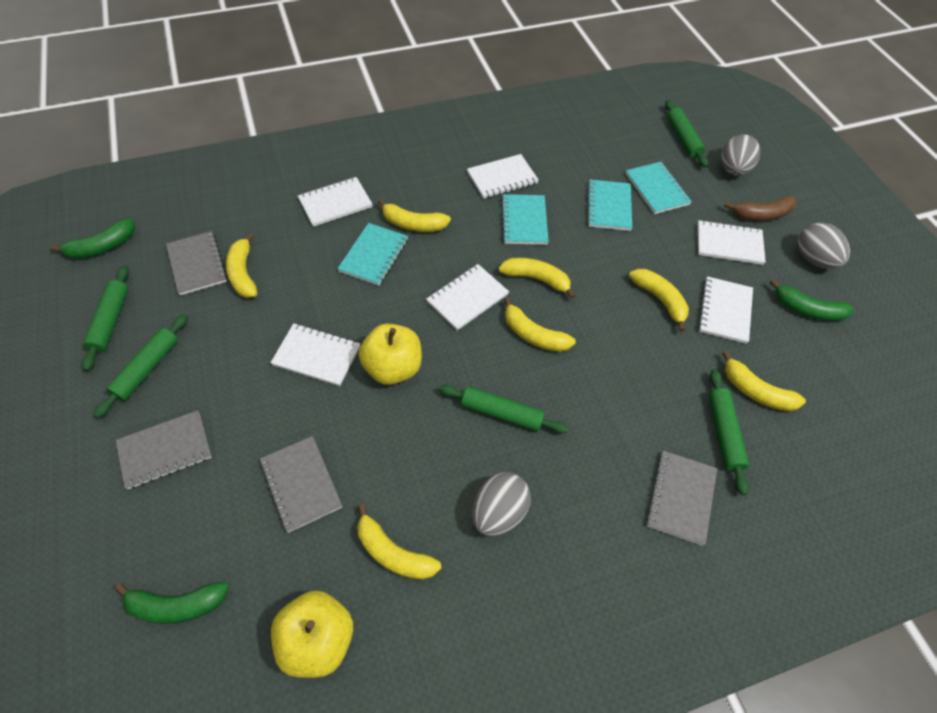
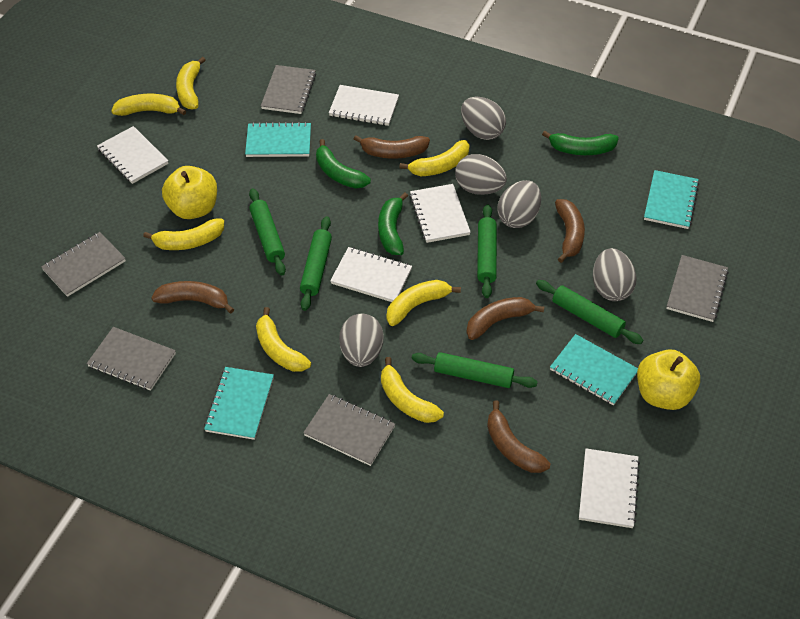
brown banana: [724,195,797,221] = 1 -> [151,281,234,313] [354,135,430,159] [466,297,544,340] [487,401,551,473] [555,199,585,263] = 5
grey egg: [472,472,531,536] [721,134,761,176] [798,222,850,269] = 3 -> [339,314,383,367] [455,154,507,195] [461,97,506,140] [498,180,541,228] [593,248,637,301] = 5
grey notebook: [115,410,211,490] [166,231,227,295] [260,436,342,533] [646,451,717,546] = 4 -> [41,232,126,297] [87,327,176,391] [261,65,316,114] [303,394,395,466] [666,255,729,322] = 5
white notebook: [270,323,360,386] [298,177,372,227] [426,264,509,331] [467,154,539,199] [697,220,766,265] [698,276,753,344] = 6 -> [97,126,168,184] [329,85,399,126] [330,247,412,302] [409,184,470,243] [579,448,640,528] = 5

